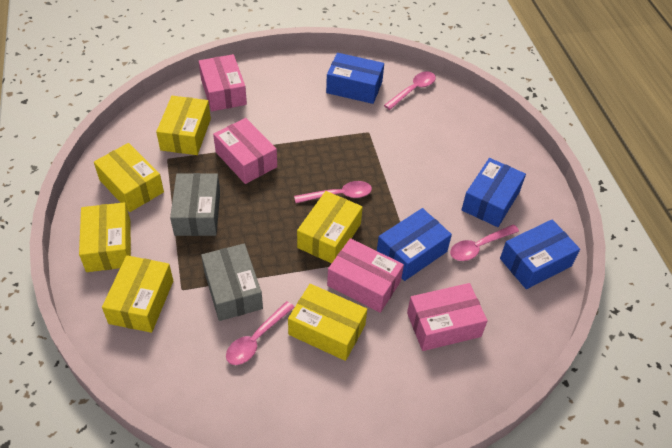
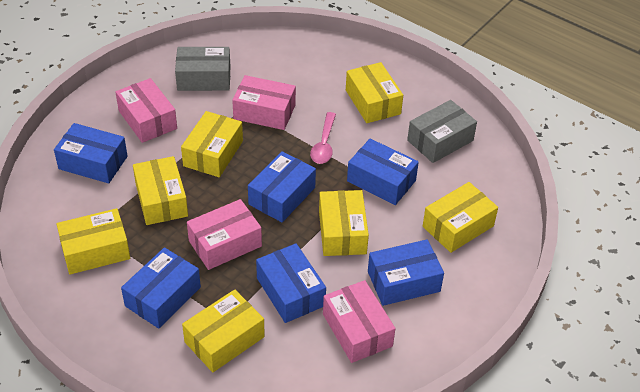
blue box: [326,53,384,104] [377,208,452,281] [462,158,526,227] [500,219,580,289] = 4 -> [54,123,128,183] [121,247,201,328] [248,151,316,222] [256,243,326,323] [347,139,419,205] [368,239,444,306] = 6
pink spoon: [226,301,295,365] [294,181,372,203] [384,72,436,110] [450,224,519,261] = 4 -> [310,112,336,164] = 1
yellow box: [79,202,131,272] [94,143,164,212] [102,255,173,333] [156,96,211,155] [288,284,367,361] [297,191,363,263] = 6 -> [57,208,130,275] [133,156,188,225] [181,111,243,177] [182,290,265,372] [319,190,369,256] [346,62,403,123] [423,182,498,253] = 7

